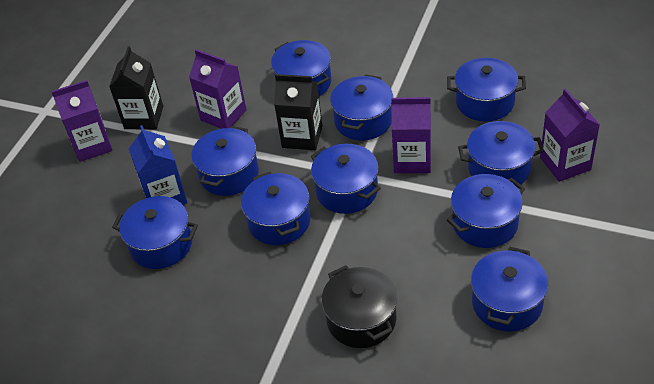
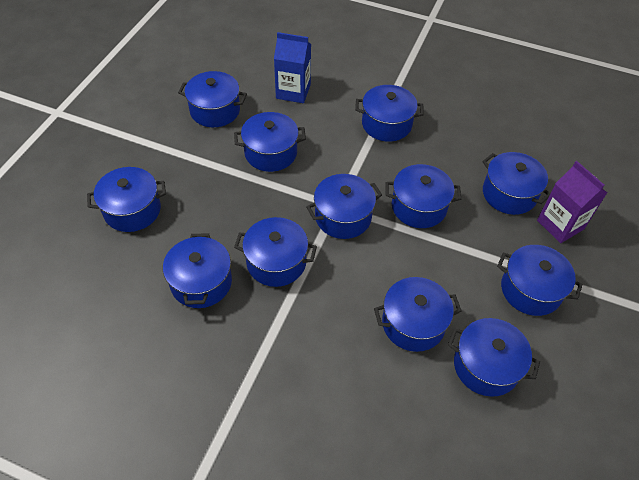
black carton: [109,46,163,129] [274,74,322,150] = 2 -> none = 0
black pot: [322,265,398,348] = 1 -> none = 0
blue pot: [112,196,198,269] [191,126,259,196] [241,172,311,245] [271,40,332,96] [311,144,381,214] [330,74,393,141] [447,58,526,122] [447,174,525,248] [458,121,544,187] [471,247,549,331] = 10 -> [87,167,166,232] [163,233,232,308] [178,71,247,127] [234,112,306,172] [234,217,317,287] [306,174,382,239] [355,85,424,142] [374,277,462,352] [385,164,461,228] [448,318,540,397] [482,152,550,215] [497,245,583,316] = 12
purple carton: [51,80,113,162] [189,49,247,129] [391,97,431,173] [540,88,600,182] = 4 -> [537,161,607,243] = 1

